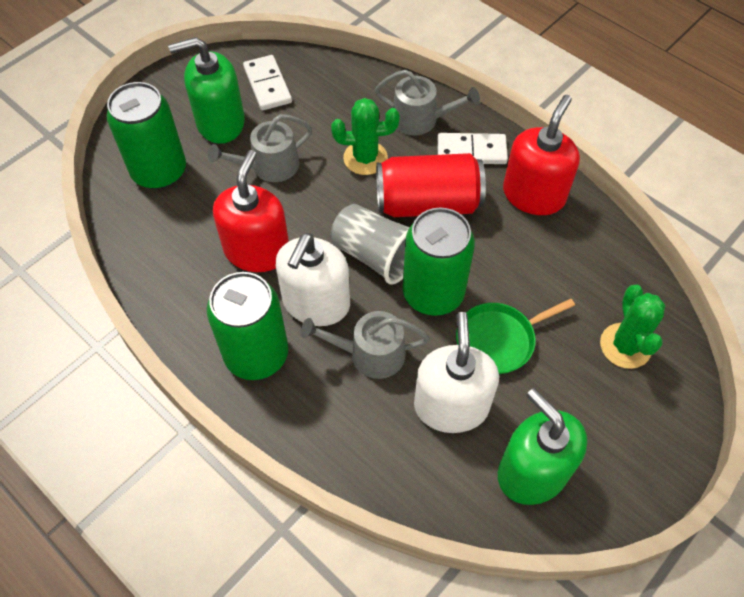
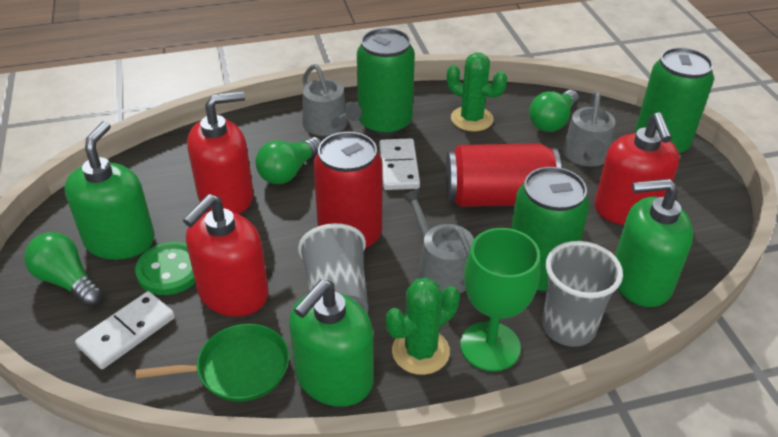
green button: none = 0 -> [135,242,195,295] = 1
green goblet: none = 0 -> [460,228,540,371] = 1
green light bulb: none = 0 -> [24,232,103,307] [255,137,321,184] [529,90,579,132] = 3
green soap dispenser: [168,37,245,144] [498,388,587,505] = 2 -> [64,121,155,260] [289,280,374,407] [615,179,693,307] = 3
grey cup: [331,204,410,285] = 1 -> [298,223,368,313] [542,241,623,347] = 2
red can: [376,153,486,217] = 1 -> [313,132,383,251] [446,143,561,207] = 2
red soap dispenser: [213,150,289,272] [503,95,580,215] = 2 -> [183,194,269,317] [187,91,254,214] [594,112,679,225] = 3
white soap dispenser: [276,233,350,326] [414,312,499,433] = 2 -> none = 0

